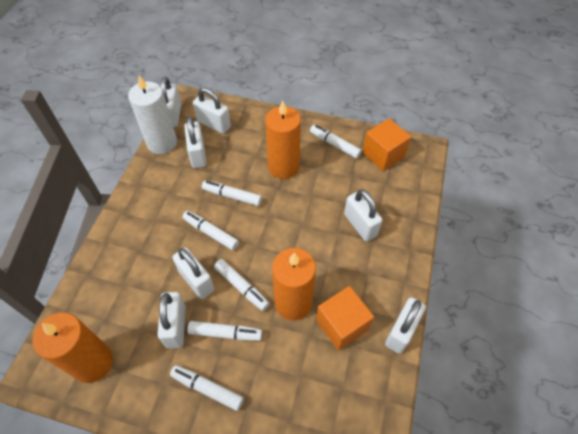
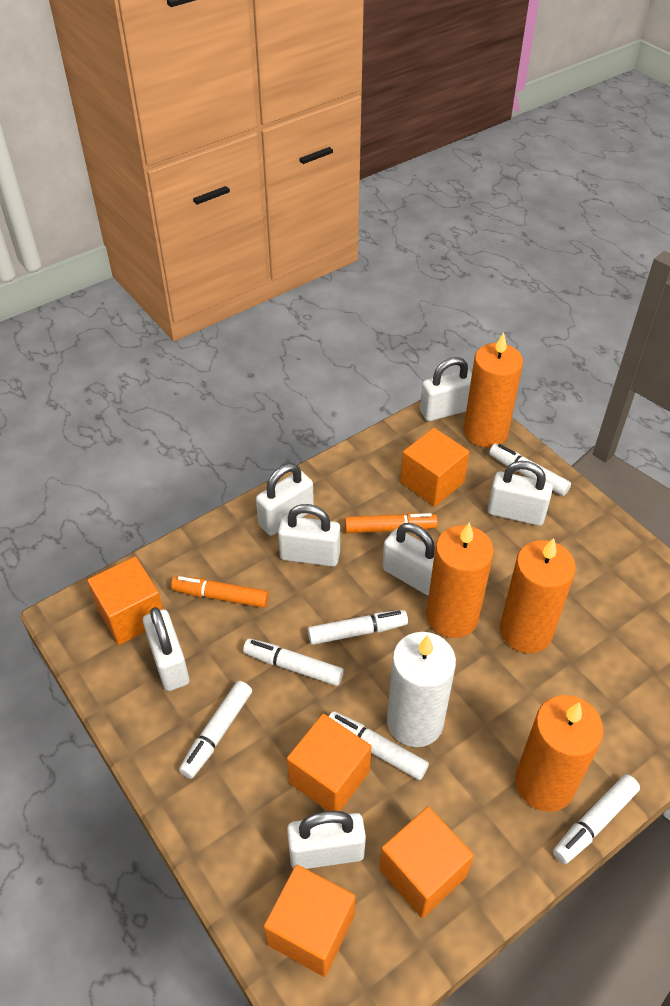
orange candle: [33,313,113,383] [265,101,301,179] [272,248,316,320] = 3 -> [426,522,494,638] [464,332,523,448] [500,538,576,653] [515,695,604,812] = 4
orange cube: [316,286,374,351] [362,118,411,171] = 2 -> [87,557,163,645] [264,865,356,977] [287,714,371,811] [379,807,474,918] [400,428,469,507] = 5
orange marker: none = 0 -> [171,576,269,608] [345,513,438,533] = 2

